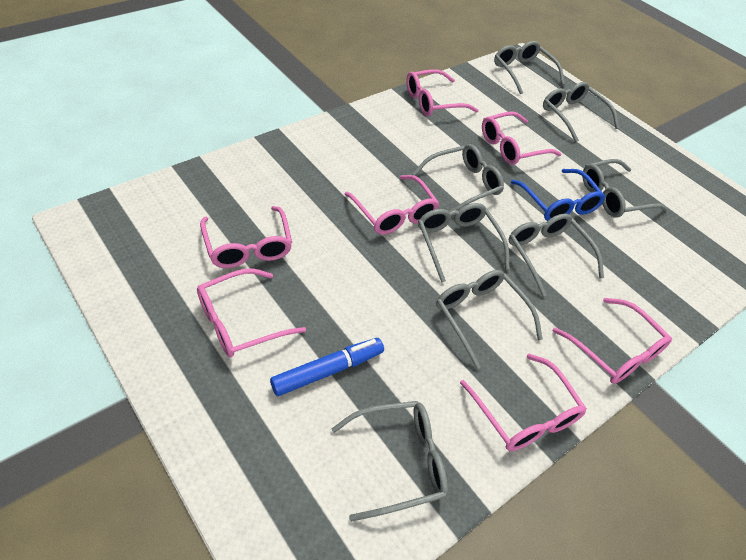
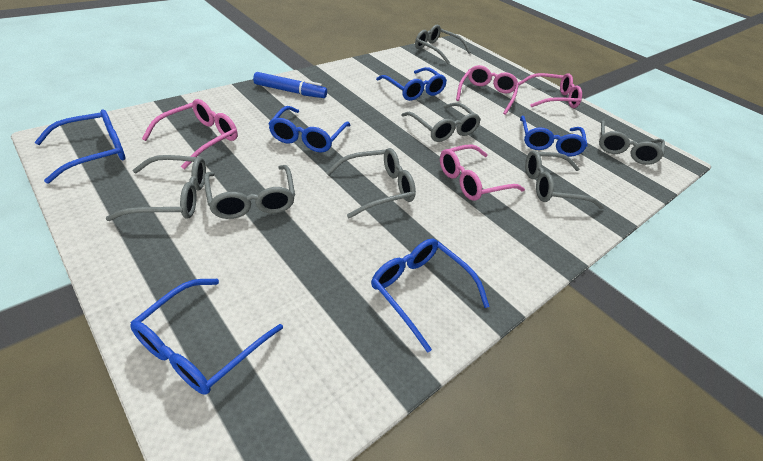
blue glasses: [511,169,606,221] = 1 -> [35,109,126,183] [130,279,283,395] [268,106,350,153] [371,238,490,353] [376,67,447,101] [520,116,588,157] = 6
grey glasses: [331,401,448,522] [413,144,504,212] [418,203,510,283] [436,270,543,369] [494,41,565,94] [509,214,604,297] [543,82,619,142] [582,159,668,218] = 8 -> [105,155,206,221] [204,165,295,219] [326,148,416,218] [401,102,481,142] [415,24,471,65] [525,150,604,209] [599,121,665,165] = 7
pink glasses: [197,268,306,357] [200,206,292,268] [345,175,439,235] [406,69,479,116] [460,354,587,451] [482,111,561,165] [553,298,672,384] = 7 -> [142,99,237,169] [440,144,525,201] [456,65,519,115] [519,73,582,108] = 4

